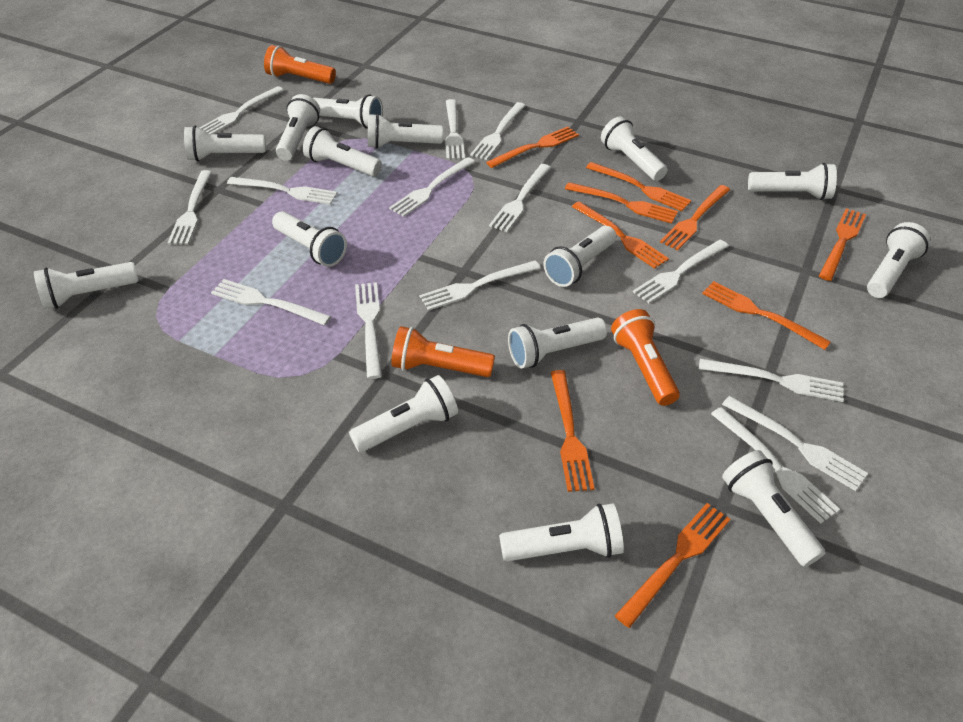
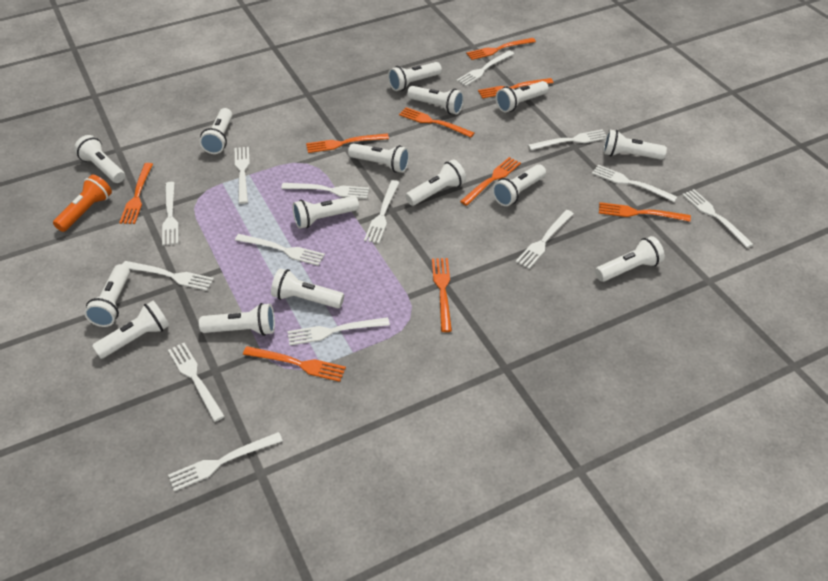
orange flashlight: [264,45,336,84] [391,326,495,377] [611,309,680,406] = 3 -> [53,174,112,232] = 1

